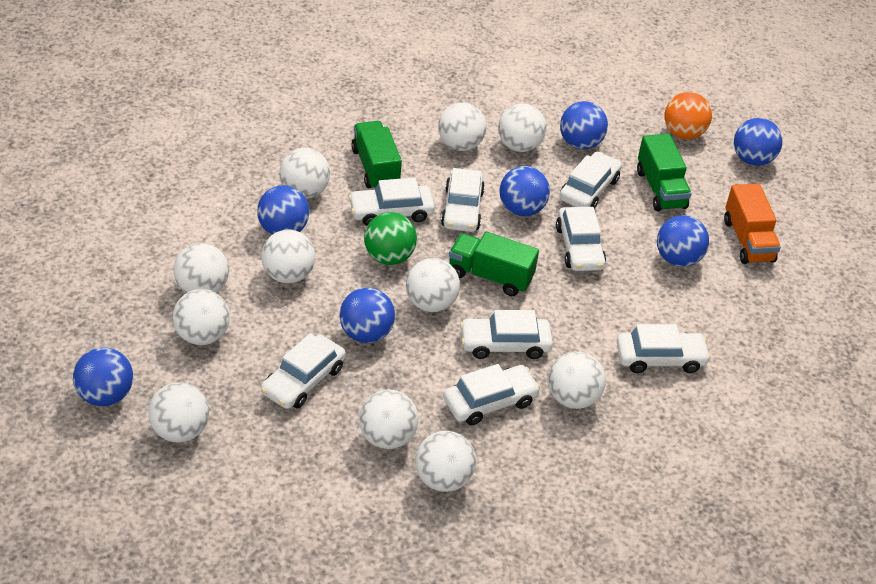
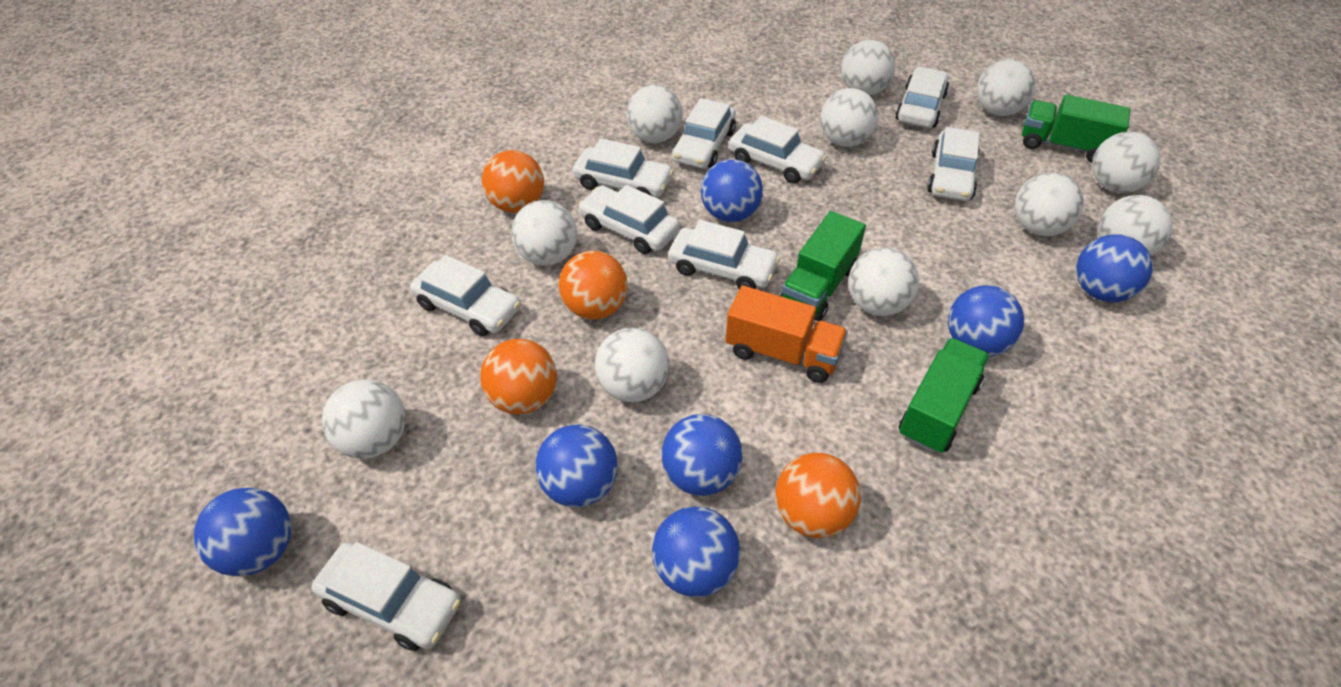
green ball: [364,212,417,265] = 1 -> none = 0
orange ball: [664,92,712,139] = 1 -> [480,339,557,414] [482,150,544,213] [559,251,628,320] [775,453,861,538] = 4
white car: [261,333,346,409] [348,178,435,226] [441,168,485,232] [443,364,540,425] [460,310,553,359] [556,207,606,271] [559,152,622,209] [616,324,711,373] = 8 -> [311,542,461,651] [410,255,521,336] [573,138,674,197] [578,185,680,254] [668,220,780,289] [672,98,736,169] [729,116,827,184] [895,67,949,128] [927,127,980,201] = 9

